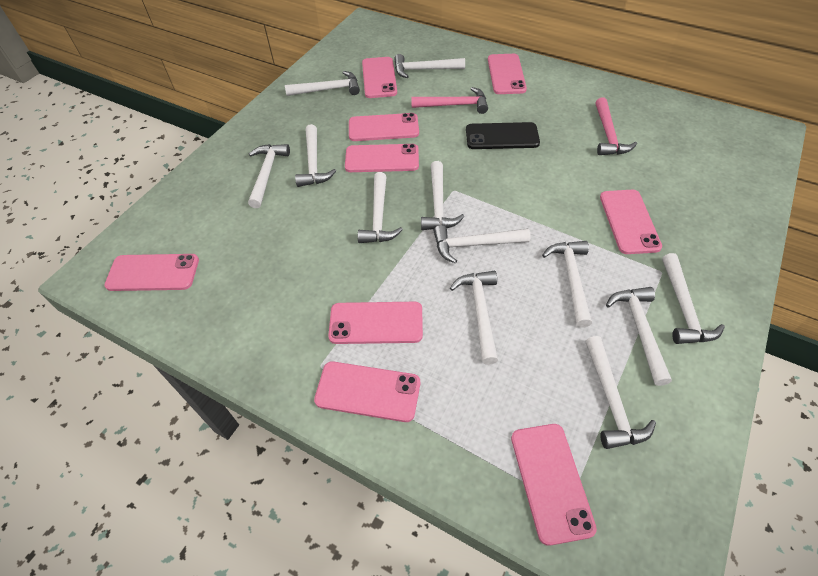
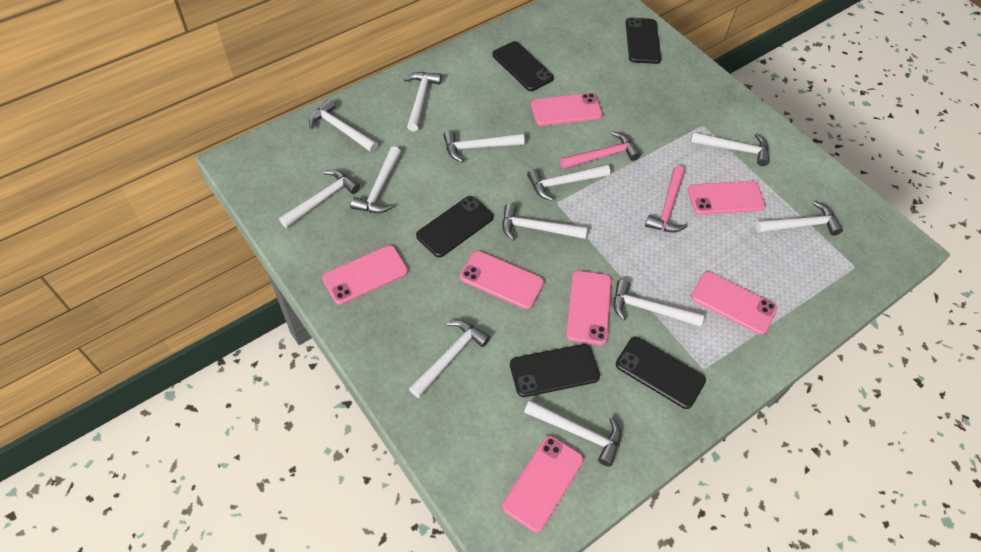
black phone: [466,122,540,149] = 1 -> [416,196,493,257] [492,41,554,91] [510,344,600,397] [616,337,706,409] [626,17,661,64] = 5
pink phone: [104,254,199,291] [314,361,420,422] [328,302,423,344] [345,144,419,172] [349,113,419,141] [362,57,397,98] [488,54,527,94] [511,424,597,546] [600,190,662,254] = 9 -> [322,245,408,305] [460,251,544,309] [502,435,584,532] [531,93,603,126] [566,271,612,345] [688,181,766,215] [691,271,777,335] = 7

